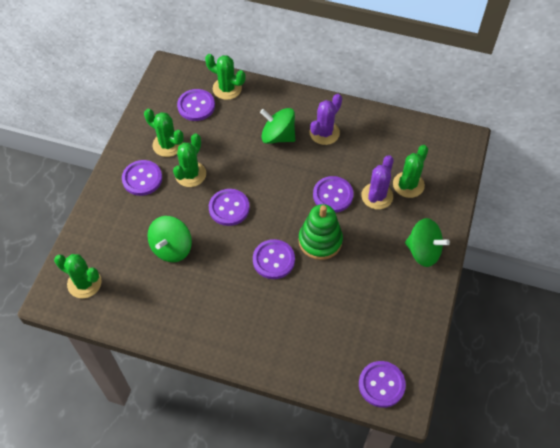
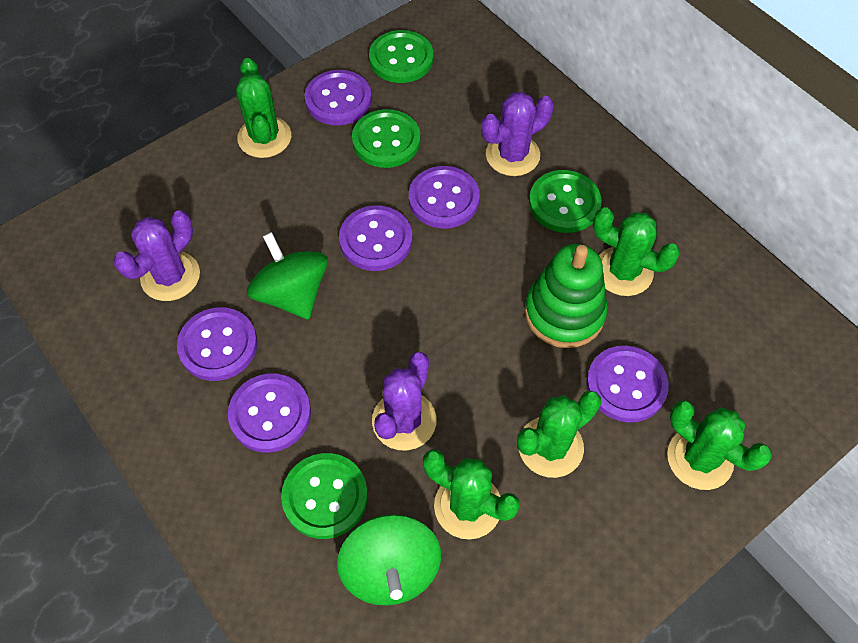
green button: none = 0 -> [281,453,368,539] [352,109,420,168] [369,30,433,83] [529,170,602,233] = 4
green spinning top: [148,216,192,262] [260,108,295,144] [405,218,450,267] = 3 -> [247,232,328,320] [337,514,441,606] = 2
purple cactus: [310,94,342,145] [361,155,393,210] = 2 -> [113,210,200,301] [372,352,437,450] [481,92,554,176] = 3

